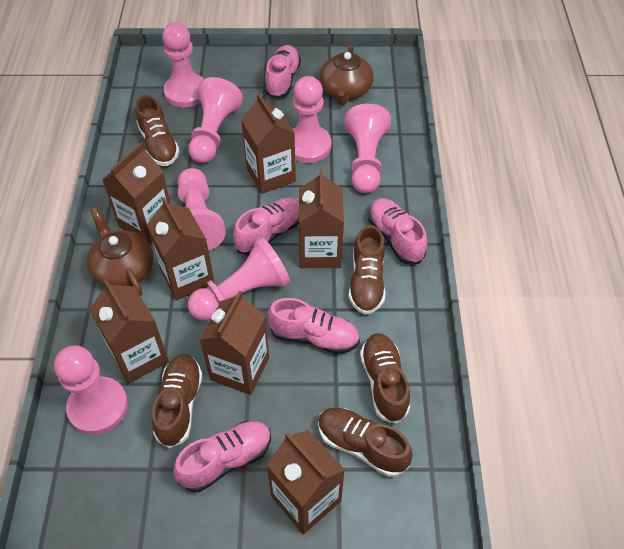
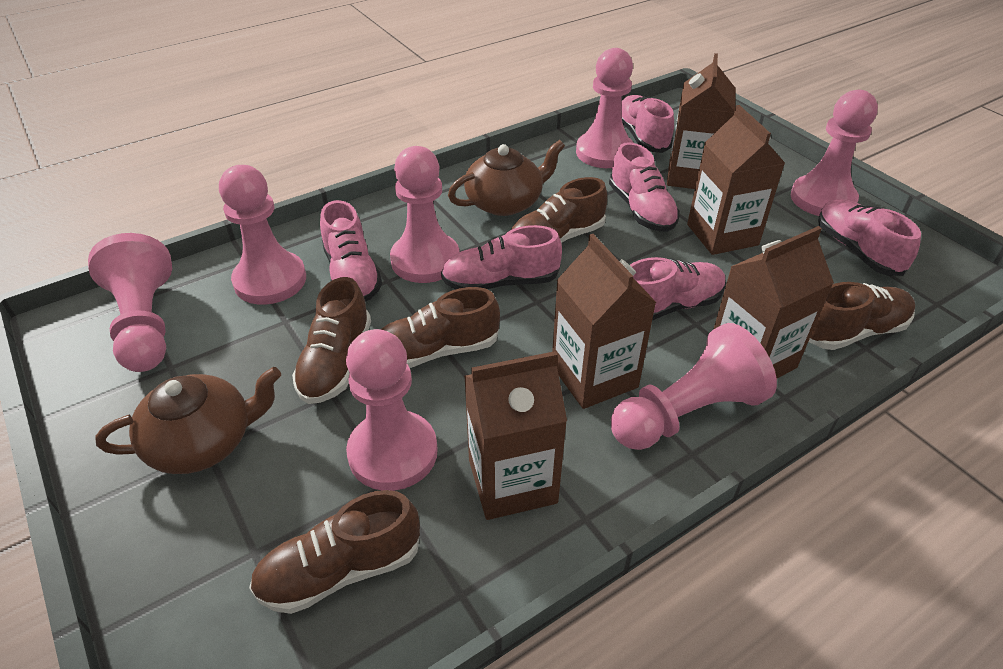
brown carton: [90,279,169,384] [102,143,171,244] [147,197,215,300] [200,291,269,395] [241,93,296,194] [266,430,345,534] [299,169,344,268] = 7 -> [464,351,567,520] [552,234,657,409] [667,53,736,189] [687,105,785,255] [713,226,834,378] = 5
pink shoe: [173,421,271,492] [233,198,299,256] [264,45,301,99] [268,298,360,354] [368,198,427,264] = 5 -> [320,200,382,302] [441,225,562,290] [609,142,680,232] [621,95,674,153] [630,257,726,320] [818,199,921,276] = 6

